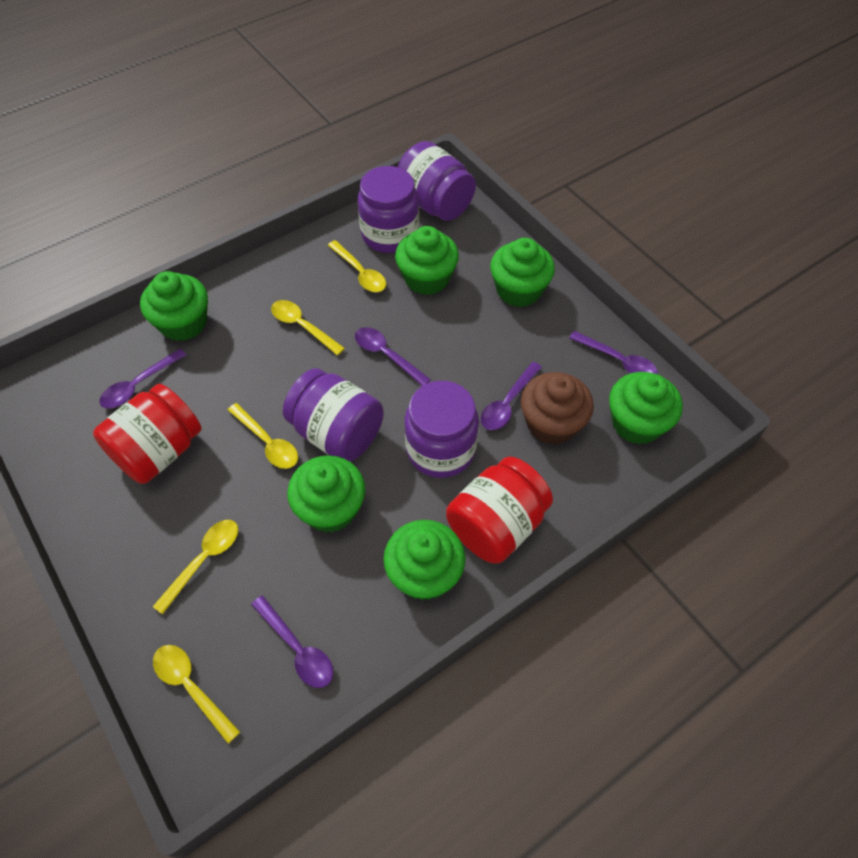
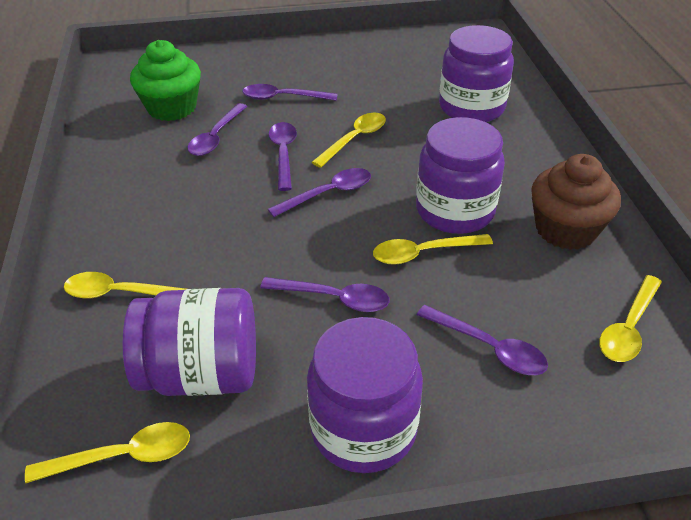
green cupcake: [140,271,208,341] [287,455,365,533] [383,520,466,600] [395,226,459,295] [490,238,555,307] [609,372,683,445] = 6 -> [130,40,201,121] = 1
purple spoon: [99,349,186,409] [251,595,333,688] [355,327,431,386] [481,362,542,430] [569,331,658,374] = 5 -> [187,103,248,156] [242,84,337,101] [260,277,389,312] [268,122,297,191] [268,168,371,217] [417,305,548,375] = 6
red jar: [93,384,202,484] [446,457,553,564] = 2 -> none = 0

